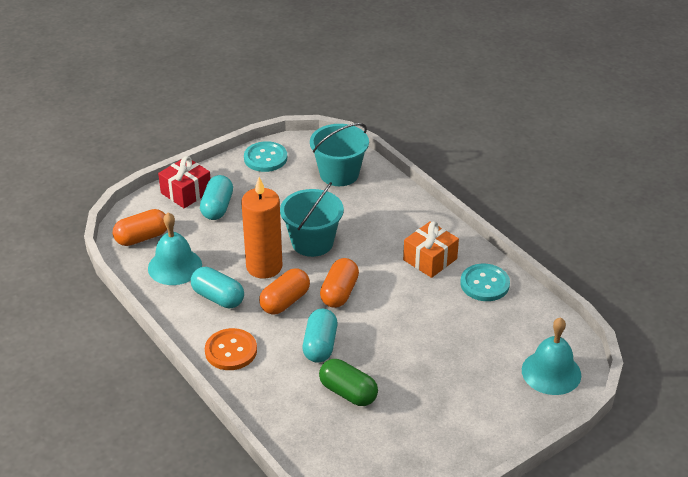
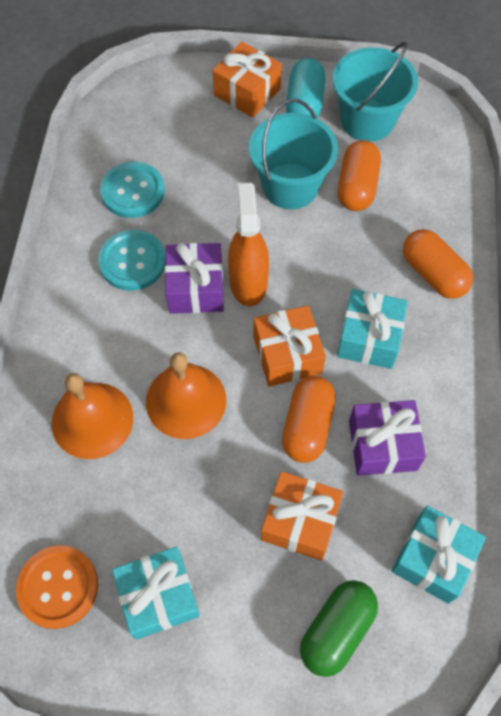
orange bell: none = 0 -> [52,373,133,459] [146,352,226,439] = 2
orange candle: [241,177,282,279] = 1 -> none = 0
orange gift: [403,221,459,278] = 1 -> [213,42,282,118] [254,305,326,387] [261,471,343,561] = 3
orange spray bottle: none = 0 -> [228,183,269,306] = 1
purple gift: none = 0 -> [165,243,224,314] [349,400,426,476] = 2
red gift: [158,156,211,208] = 1 -> none = 0
turquoise bell: [148,212,202,285] [522,317,581,395] = 2 -> none = 0
turquoise capsule: [191,267,244,308] [200,175,233,220] [303,309,337,363] = 3 -> [286,58,325,118] = 1
turquoise gift: none = 0 -> [112,547,200,640] [337,289,408,369] [392,505,486,604] = 3

